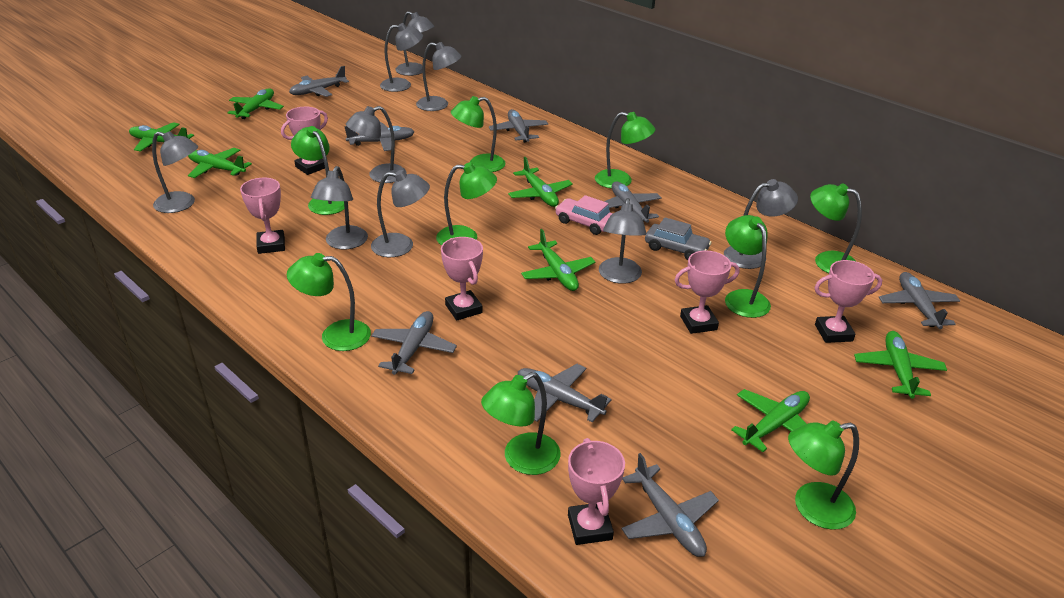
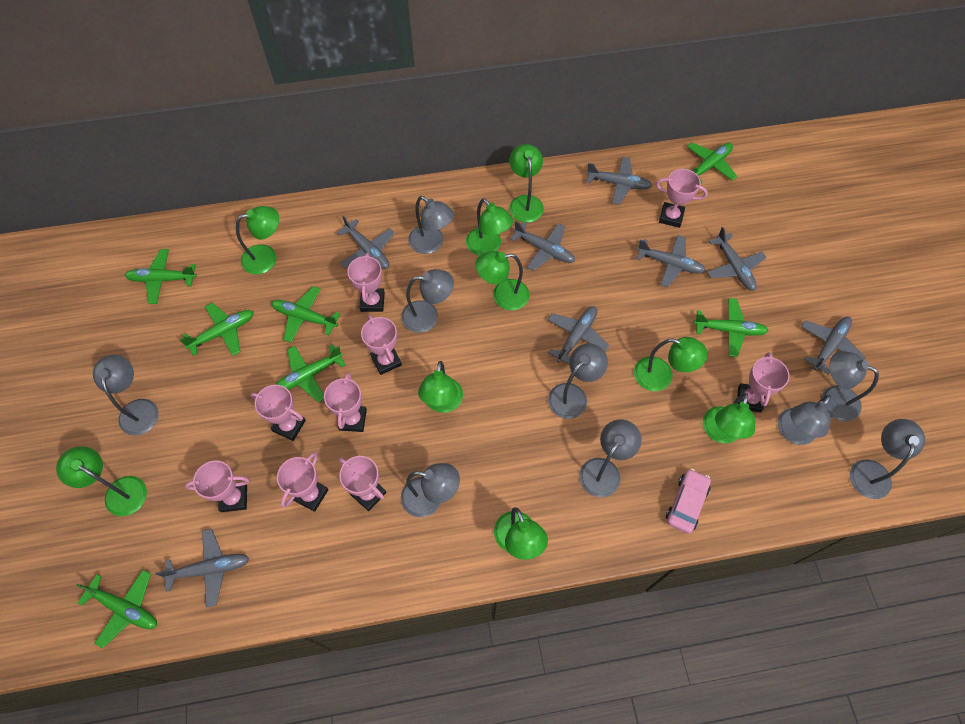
grey car: [645,217,712,260] = 1 -> none = 0
pink trophy: [240,177,285,254] [281,107,328,175] [441,237,483,320] [568,438,625,545] [675,251,739,334] [814,260,882,343] = 6 -> [185,461,249,512] [251,385,306,441] [277,452,328,512] [324,373,367,432] [338,456,386,511] [347,253,385,312] [361,315,402,375] [656,169,708,228] [737,352,790,412] = 9

